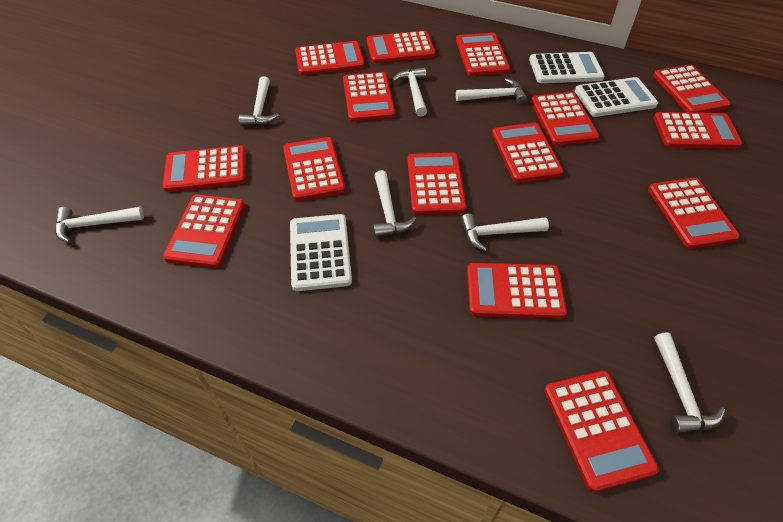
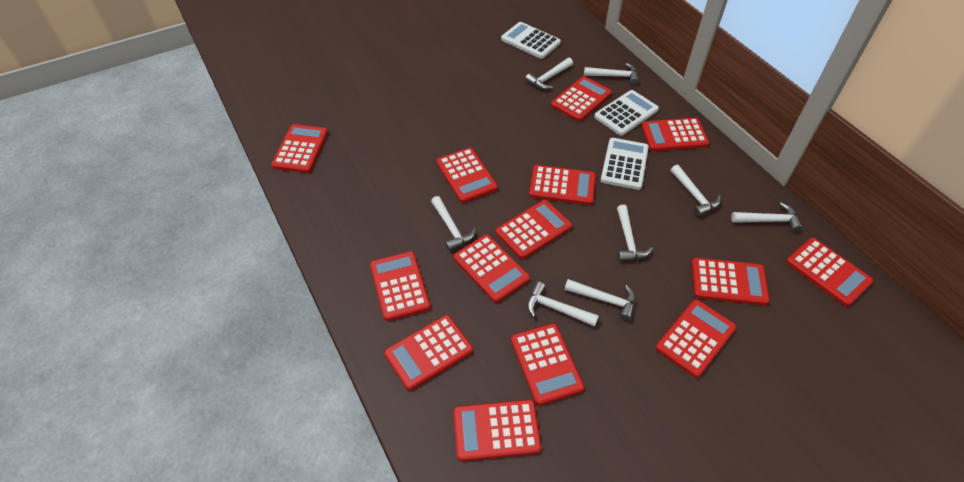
red calculator: [163,146,246,192] [163,195,245,268] [283,137,345,201] [295,41,365,75] [343,72,395,122] [367,31,436,63] [408,153,467,215] [456,33,510,76] [467,263,567,319] [492,123,563,183] [531,92,599,146] [545,371,659,492] [648,178,740,249] [653,65,731,113] [654,112,742,149] = 15 -> [271,124,328,173] [370,251,431,321] [384,315,473,391] [436,148,498,203] [453,399,541,461] [454,234,530,303] [496,200,572,259] [511,323,584,405] [529,165,596,205] [551,76,612,121] [641,118,709,151] [656,299,736,378] [691,258,770,305] [786,238,873,306] = 14
white hammer: [55,206,144,243] [239,76,279,126] [373,170,416,237] [392,67,427,117] [456,78,527,105] [461,213,549,252] [655,332,725,433] = 7 -> [431,196,476,251] [525,58,573,90] [527,282,599,327] [565,279,636,321] [584,63,639,85] [617,205,653,261] [671,165,721,216] [731,202,803,232] = 8

